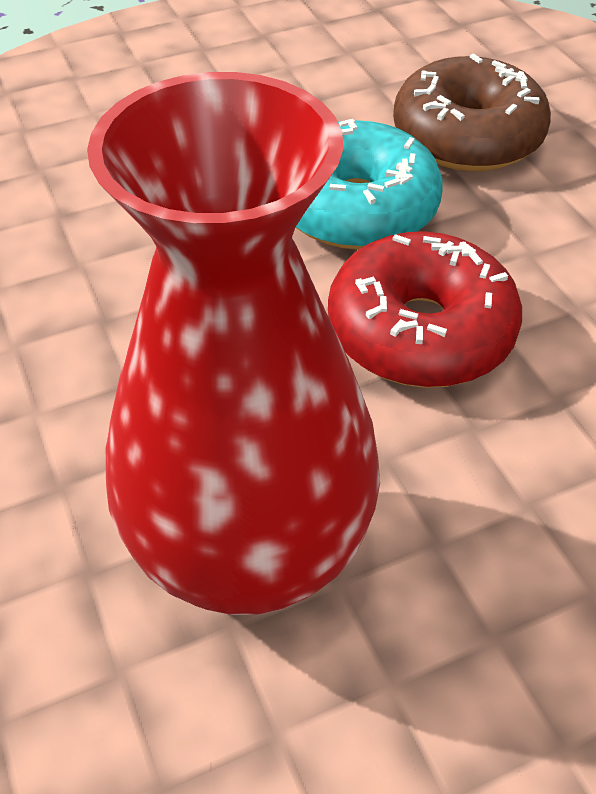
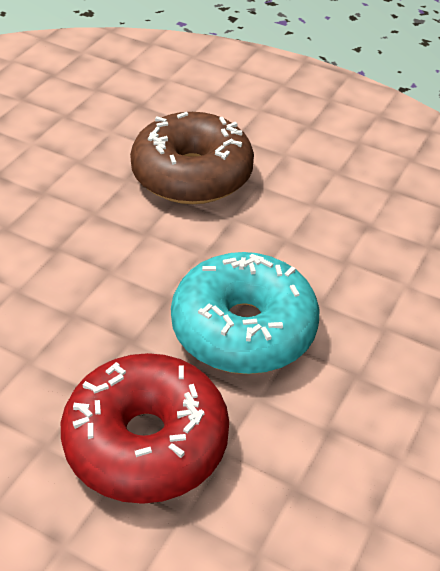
red vase: [87,72,380,615] = 1 -> none = 0

